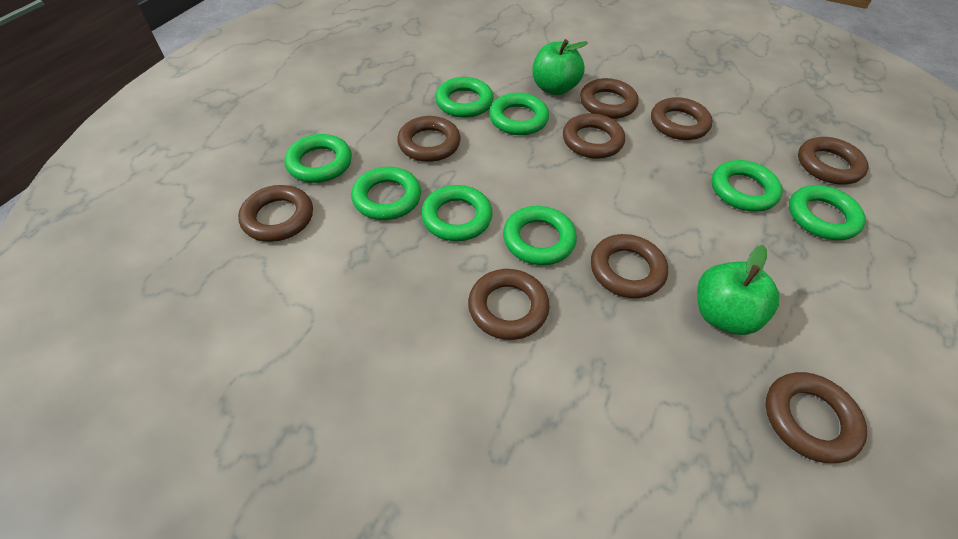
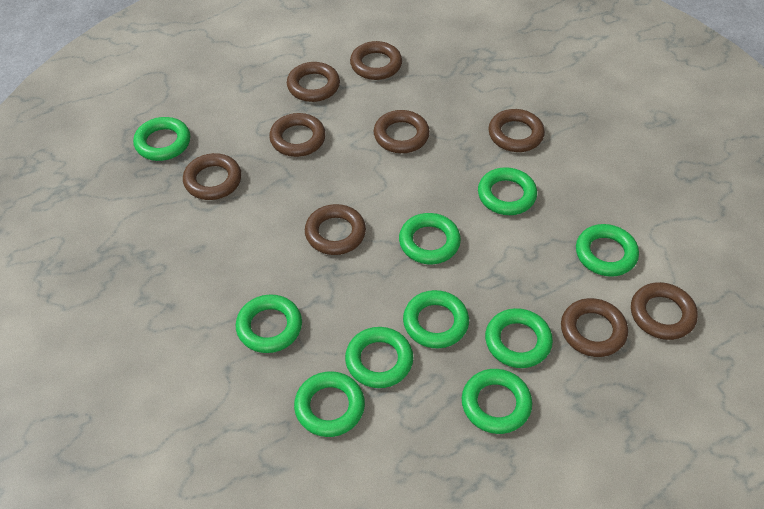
green apple: [533,39,588,95] [697,245,779,335] = 2 -> none = 0
green ring: [285,134,352,183] [351,167,421,220] [421,185,493,241] [435,77,494,118] [489,93,549,135] [503,206,577,265] [712,160,783,211] [789,185,866,240] = 8 -> [133,117,190,161] [236,295,302,353] [294,371,365,437] [345,327,413,388] [399,213,461,264] [403,290,469,348] [462,369,532,434] [478,167,537,215] [485,308,553,368] [576,224,639,277] = 10

